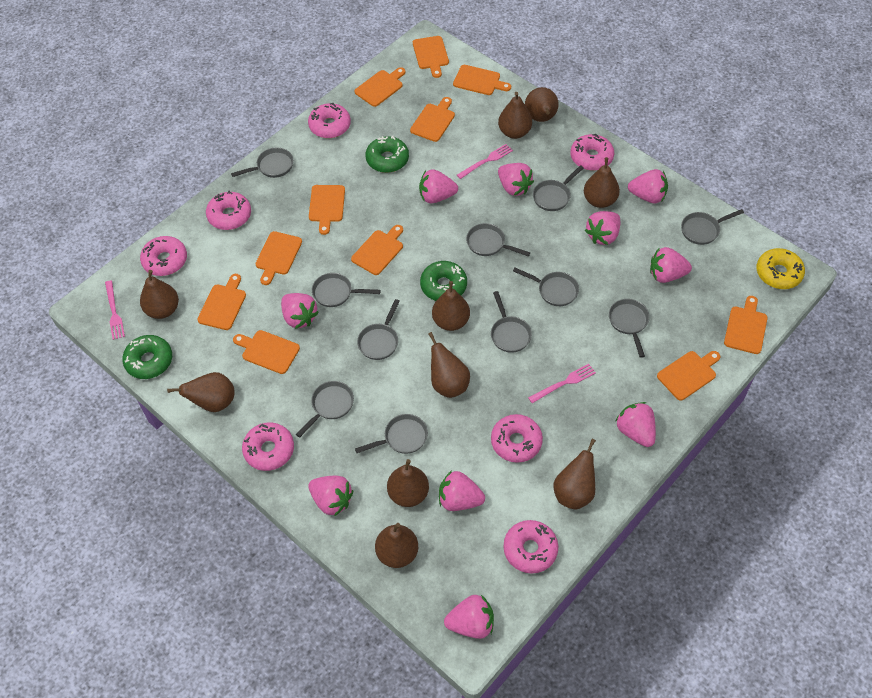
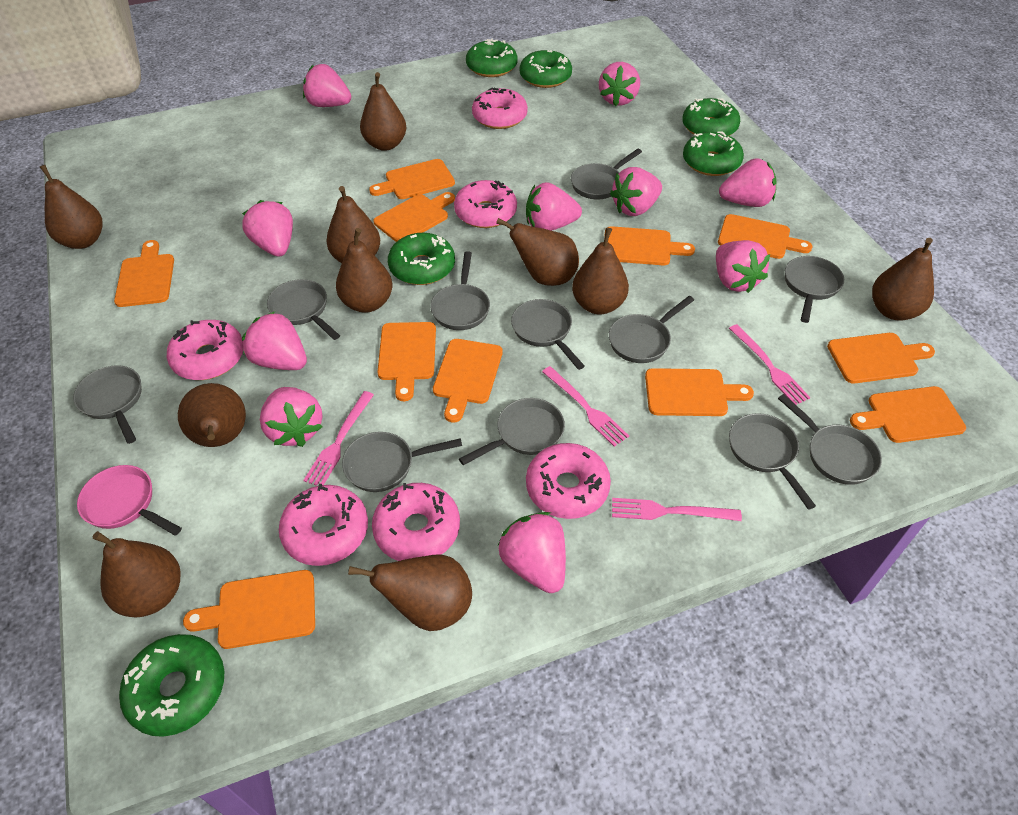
green donut: [122,335,172,379] [366,136,409,173] [420,261,467,301] = 3 -> [119,634,224,737] [388,233,455,285] [466,39,517,77] [520,50,572,88] [682,98,740,136] [683,131,744,176] = 6
pink donut: [140,236,187,276] [206,190,251,230] [242,422,294,471] [308,103,351,138] [491,414,543,463] [503,520,558,573] [570,134,614,171] = 7 -> [167,320,244,380] [279,484,368,566] [372,483,460,561] [454,180,517,228] [472,88,528,129] [526,443,611,519] = 6
pink fork: [105,280,125,340] [457,144,513,179] [528,364,596,403] = 3 -> [303,391,374,486] [542,366,629,447] [612,498,742,521] [729,324,811,405] = 4
pink pan: none = 0 -> [77,465,182,536] = 1
yellow donut: [756,248,805,289] = 1 -> none = 0

